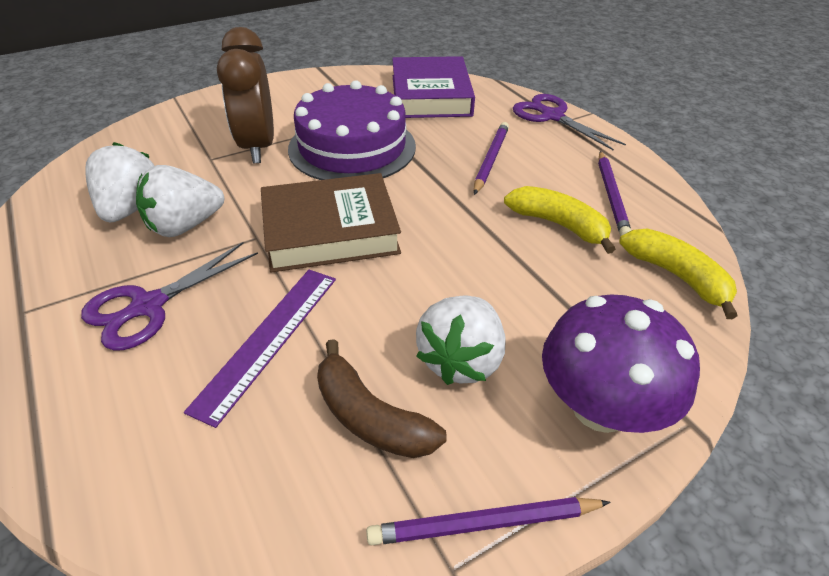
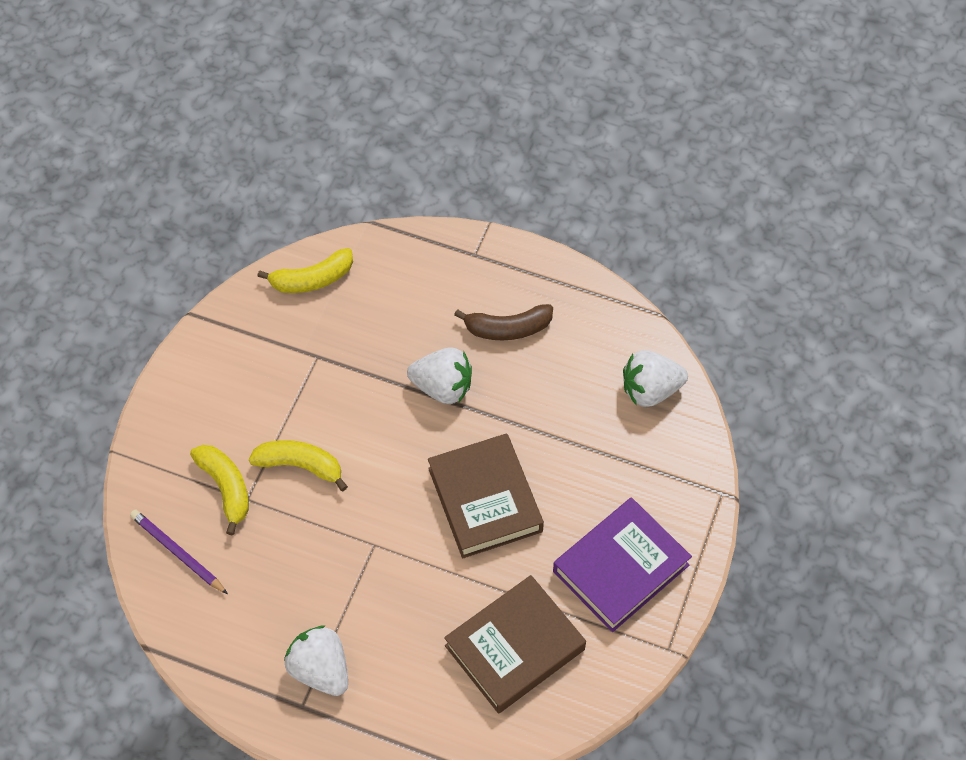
brown book: [261,173,401,273] = 1 -> [428,433,544,558] [444,575,586,714] = 2
brown clock: [217,27,274,163] = 1 -> none = 0
purple cake: [288,80,416,180] = 1 -> none = 0
purple mushroom: [542,294,700,433] = 1 -> none = 0
purple pencil: [366,497,611,546] [474,122,509,195] [598,151,631,236] = 3 -> [130,509,228,594] = 1
purple ruler: [184,270,336,428] = 1 -> none = 0
purple scissors: [81,242,258,351] [513,94,626,150] = 2 -> none = 0
yellow banana: [504,186,616,254] [619,229,738,319] = 2 -> [190,445,249,536] [249,440,348,491] [257,248,353,293] = 3

